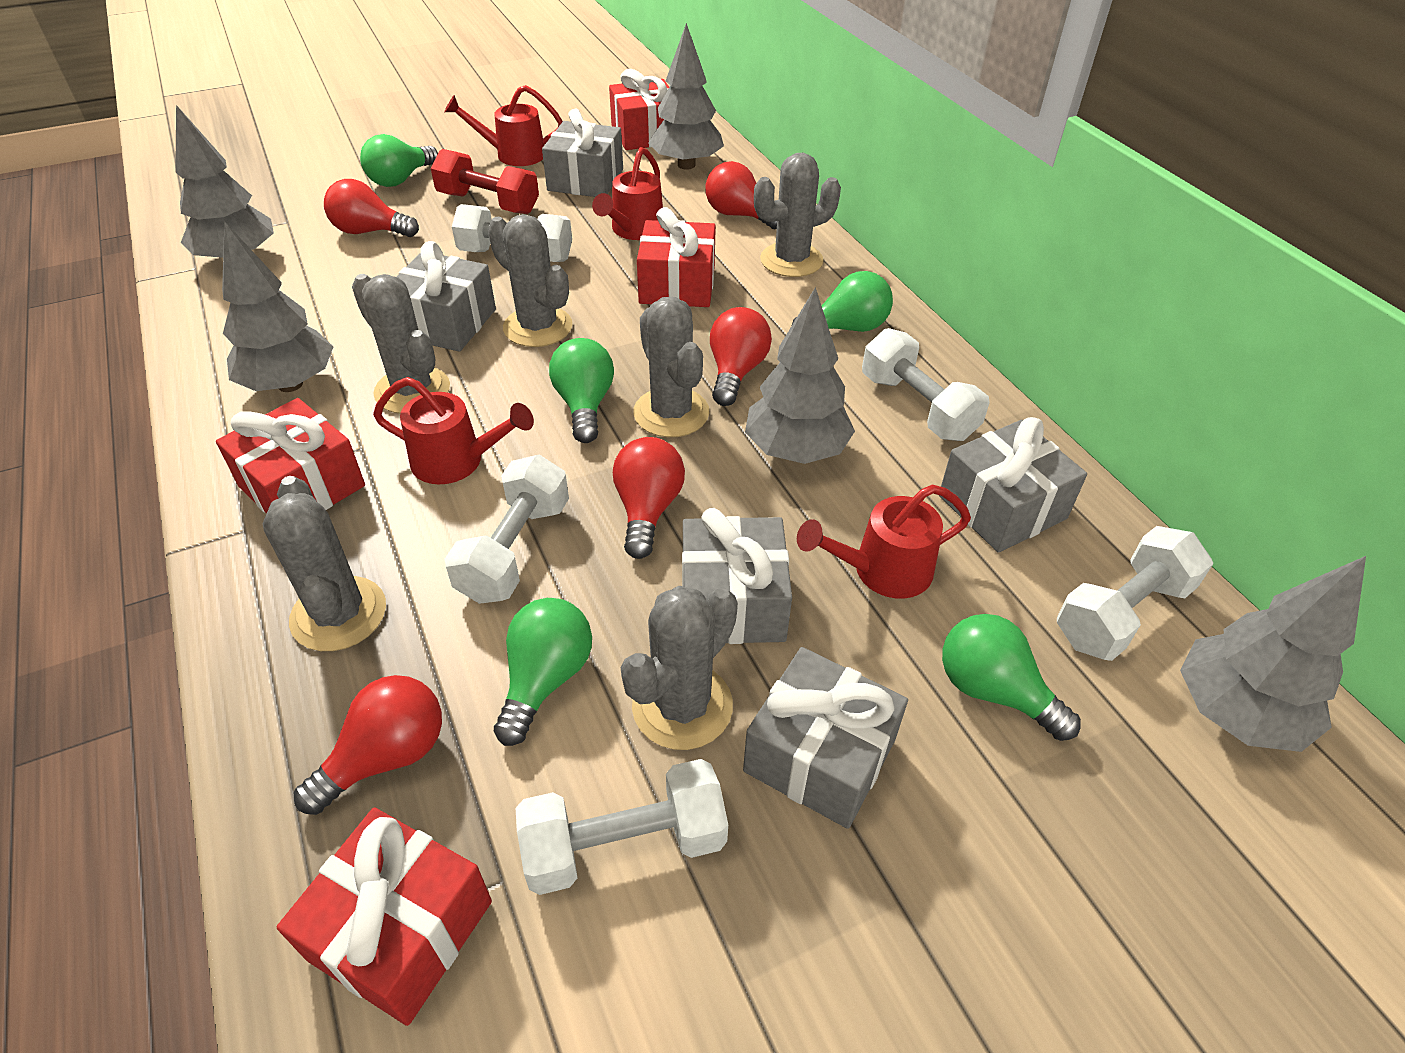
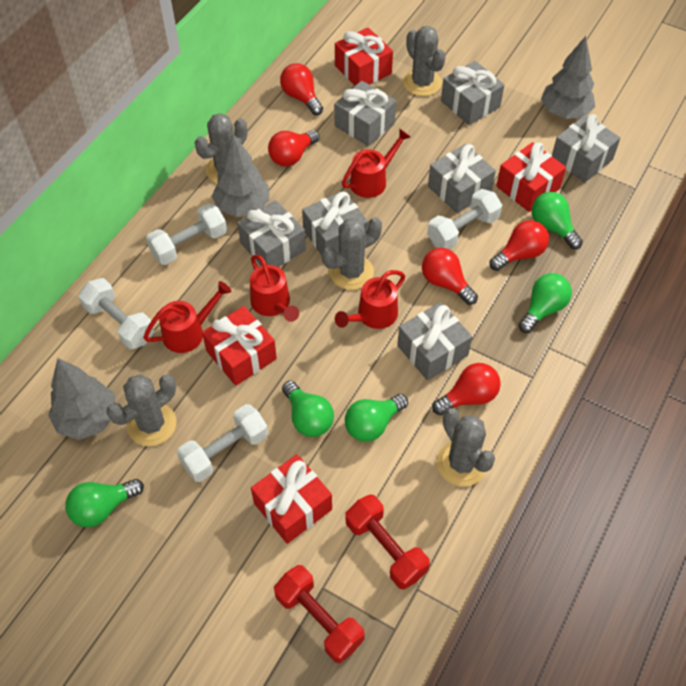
grey cactus: [263,476,386,651] [352,274,450,413] [488,214,573,347] [621,586,738,750] [633,297,709,437] [754,153,841,277] = 6 -> [107,374,177,446] [195,113,248,183] [322,217,382,290] [403,26,446,96] [437,408,495,487] = 5
grey gift: [396,241,496,352] [542,109,623,197] [682,508,792,644] [743,647,908,829] [939,417,1087,553] = 5 -> [237,200,306,267] [302,191,368,255] [334,81,396,146] [397,302,472,381] [428,144,496,213] [441,61,504,125] [552,114,621,182] = 7
grey tree: [175,105,274,258] [222,221,333,392] [648,23,724,170] [745,287,855,464] [1180,556,1366,752] = 5 -> [48,358,115,440] [212,134,269,217] [541,36,595,119] = 3
red dumbbell: [431,149,539,214] = 1 -> [274,565,365,663] [346,494,430,590] = 2
white dumbbell: [445,455,569,604] [452,204,572,262] [516,759,728,895] [862,328,990,441] [1057,526,1213,661] = 5 -> [78,278,154,349] [146,203,227,265] [177,404,268,482] [427,189,502,250] = 4

